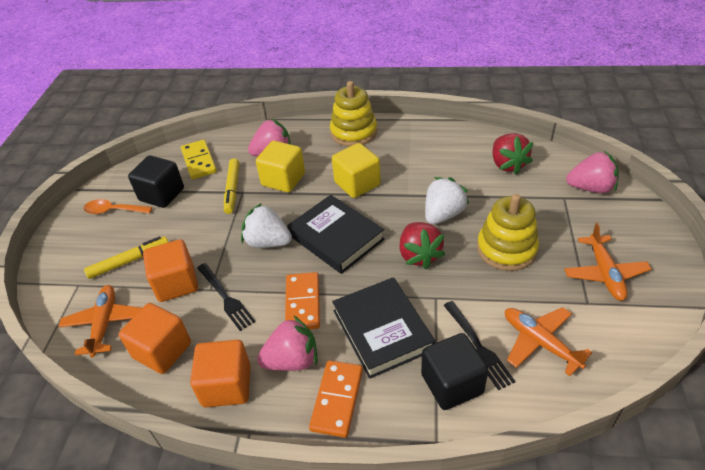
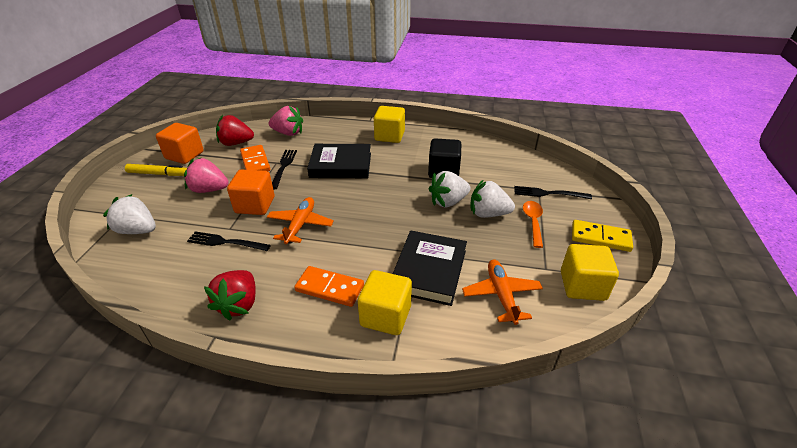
black cube: [128,156,184,208] [421,333,489,410] = 2 -> [428,138,461,178] = 1
black fork: [197,263,256,331] [444,301,516,390] = 2 -> [187,231,271,251] [272,150,297,189] [514,186,592,199] = 3
orange cube: [119,303,191,374] [143,239,198,302] [190,340,251,407] = 3 -> [156,123,204,164] [227,170,274,215] = 2
orange plane: [59,285,142,357] [505,307,592,376] [564,222,651,301] = 3 -> [267,197,334,244] [462,260,543,325] = 2
pink strawberry: [248,118,291,156] [257,315,318,371] [566,151,619,193] = 3 -> [184,158,228,193] [269,106,303,136] = 2
white strawberry: [241,203,292,248] [425,177,469,224] = 2 -> [103,194,156,234] [429,171,470,207] [471,179,515,218] = 3
yellow cube: [256,141,305,192] [332,143,381,198] = 2 -> [358,270,412,335] [374,106,405,143] [561,244,619,301] = 3
yellow marker: [84,236,168,279] [224,158,239,214] = 2 -> [125,164,187,176] = 1
yellow stacking toy: [330,81,377,147] [477,194,539,271] = 2 -> none = 0

